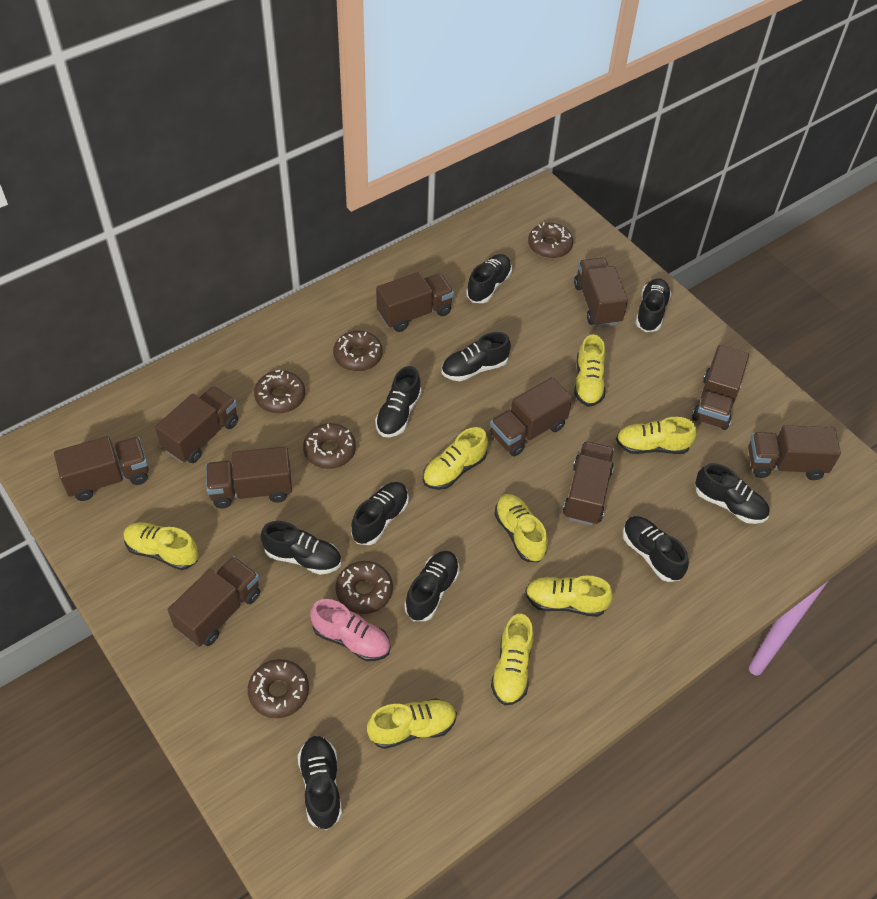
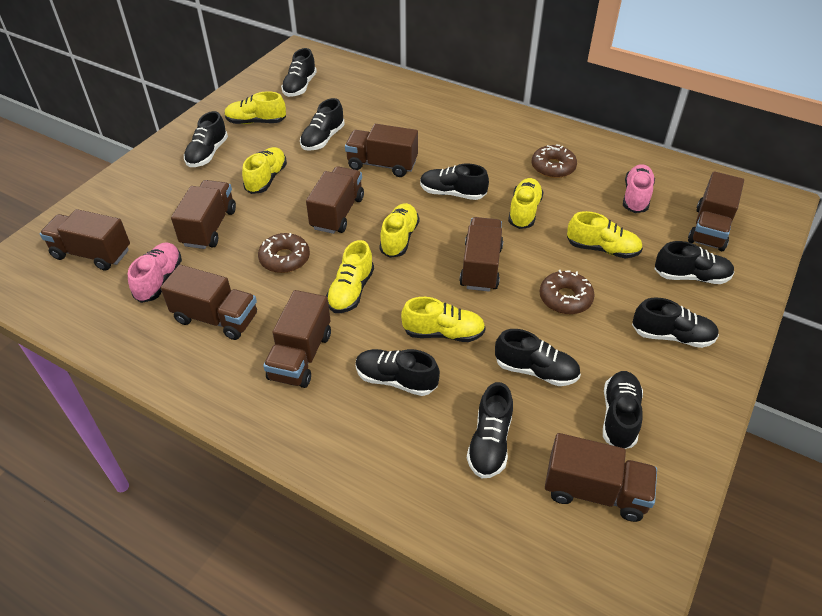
brown donut: [248,659,309,718] [254,370,305,413] [303,423,356,469] [333,331,382,371] [336,561,393,614] [528,222,573,258] = 6 -> [258,233,310,273] [532,145,577,178] [540,270,594,314] = 3
brown truck: [54,436,149,501] [155,386,238,463] [168,556,260,647] [206,446,292,508] [376,272,454,332] [490,377,572,456] [563,441,614,525] [574,258,628,327] [692,345,749,430] [748,425,841,480] = 10 -> [40,209,130,271] [160,265,257,340] [171,180,236,249] [263,290,331,388] [306,166,364,234] [345,124,418,177] [459,217,503,291] [545,433,657,522] [688,171,744,251] = 9
pink shoe: [310,599,390,661] = 1 -> [128,242,182,303] [623,164,655,213] = 2
yellow shoe: [123,522,199,570] [367,698,457,749] [423,427,488,490] [491,614,534,705] [494,494,548,562] [525,575,613,617] [574,334,605,407] [616,417,697,454] = 8 -> [224,91,286,124] [242,147,287,194] [326,240,374,313] [379,203,419,258] [401,297,486,342] [508,178,544,229] [567,211,643,258] = 7

